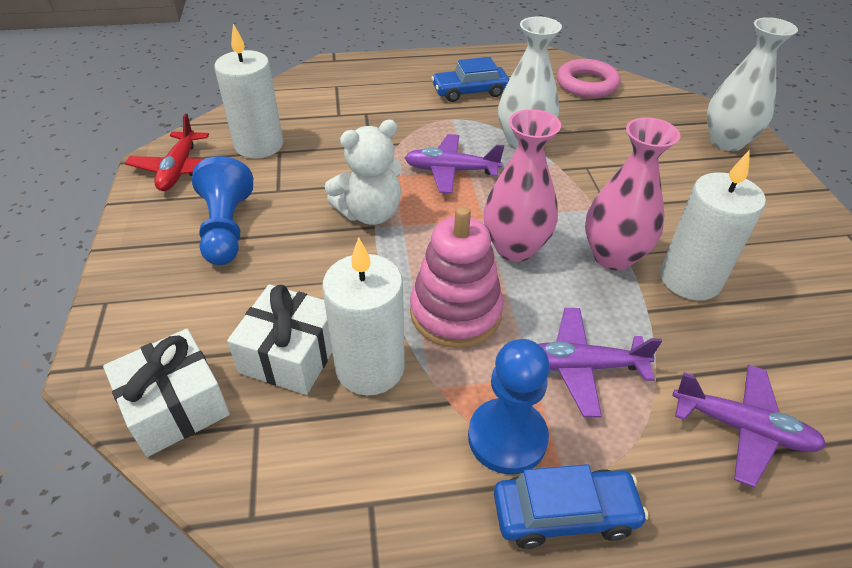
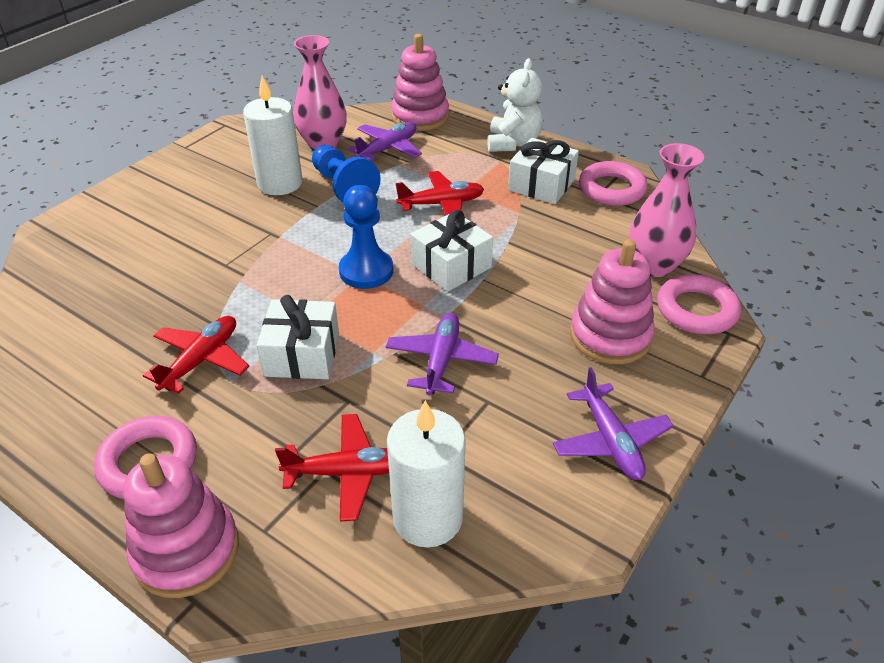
blue car: [431,57,509,102] [494,464,648,549] = 2 -> none = 0
pink ring: [557,59,621,98] = 1 -> [94,416,197,499] [579,161,648,206] [657,274,741,334] = 3
pink stacking toy: [410,206,504,348] = 1 -> [123,453,239,598] [391,34,449,131] [570,239,655,364] = 3
red plane: [125,113,209,191] = 1 -> [143,316,250,394] [275,414,389,522] [396,171,484,215] = 3
white candle: [215,24,283,158] [322,237,405,395] [660,150,766,300] = 3 -> [243,76,302,195] [387,400,466,548] = 2
white gift: [103,329,230,457] [227,284,332,395] = 2 -> [257,295,339,379] [410,210,493,292] [508,138,579,204] = 3
white vase: [498,17,562,149] [707,17,798,151] = 2 -> none = 0

